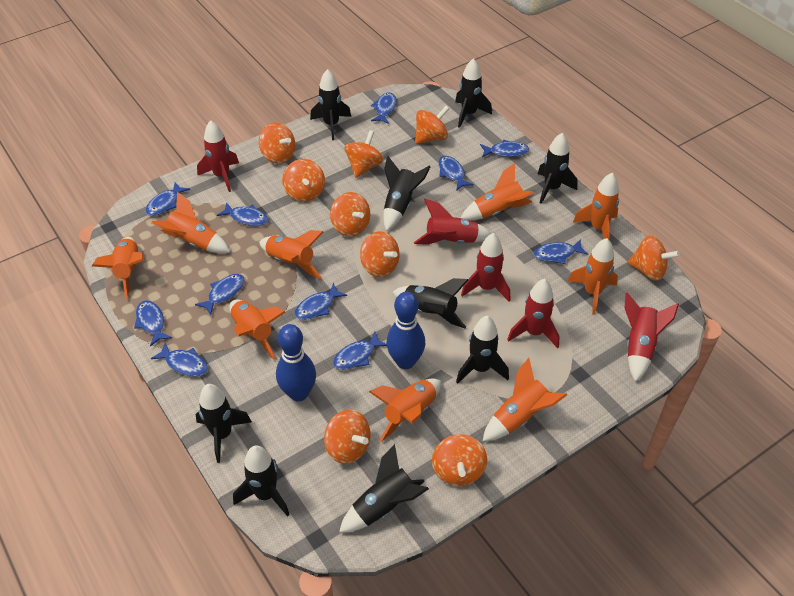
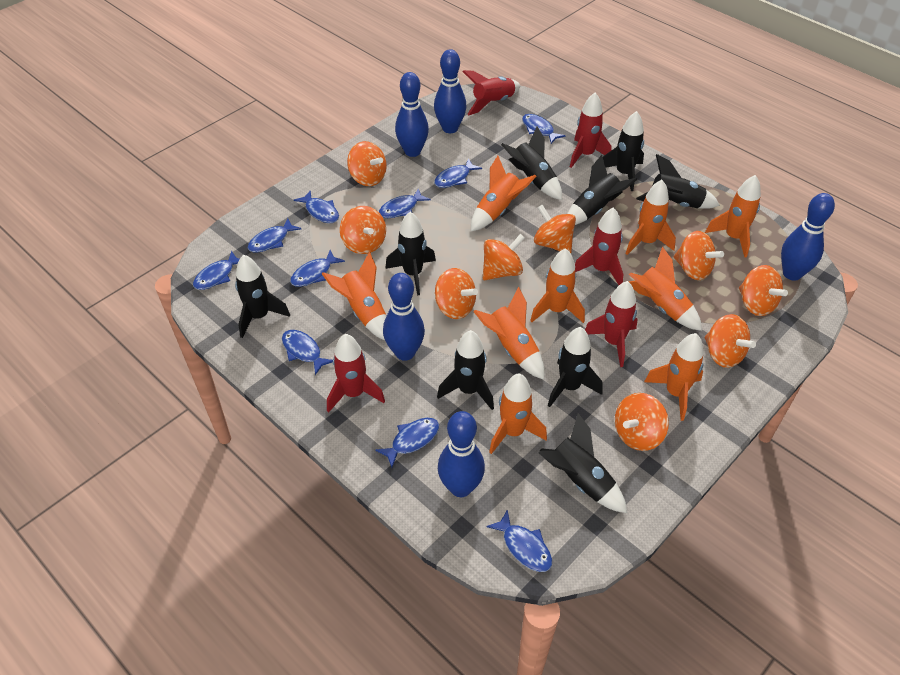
blue bowling pin: [276,324,316,401] [387,292,425,369] = 2 -> [383,273,425,361] [395,72,429,157] [434,49,467,133] [438,411,485,497] [781,193,835,280] = 5
blue fish: [134,301,172,347] [145,182,190,216] [151,343,208,377] [195,274,244,315] [217,202,268,226] [294,283,347,320] [333,331,387,370] [371,93,397,124] [438,156,474,191] [480,140,529,157] [534,239,588,264] = 11 -> [193,251,239,290] [248,218,301,253] [282,330,333,375] [290,250,345,287] [294,190,339,223] [375,418,439,468] [379,189,431,218] [434,158,482,188] [486,509,552,572] [522,114,566,144] = 10

